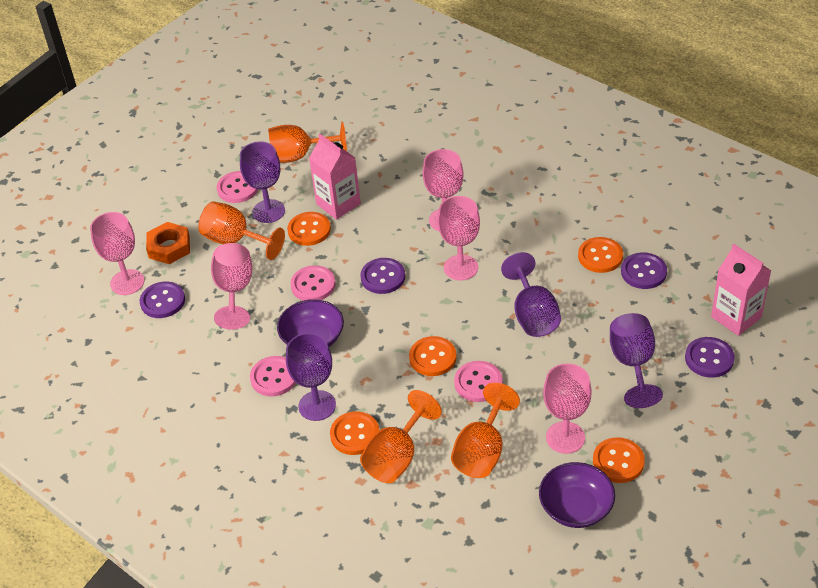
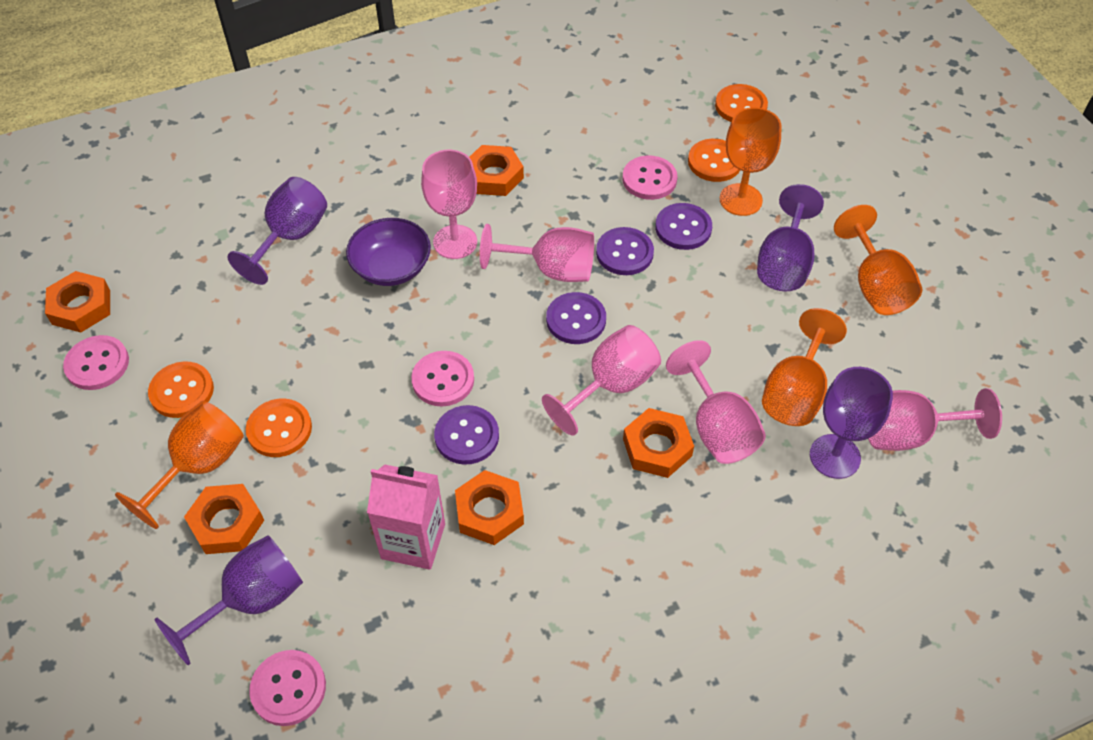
orange button: [287,212,331,246] [330,411,379,455] [409,336,457,376] [578,237,623,273] [593,437,645,483] = 5 -> [148,362,214,418] [246,399,312,457] [688,139,740,182] [715,84,768,122] = 4
orange nut: [146,222,190,264] = 1 -> [45,271,110,333] [184,484,264,554] [455,470,524,545] [469,145,524,196] [623,408,694,478] = 5
pink carton: [309,134,361,220] [711,244,771,336] = 2 -> [367,464,445,570] = 1
purple bowl: [277,299,344,347] [539,462,615,528] = 2 -> [346,218,431,286] = 1

